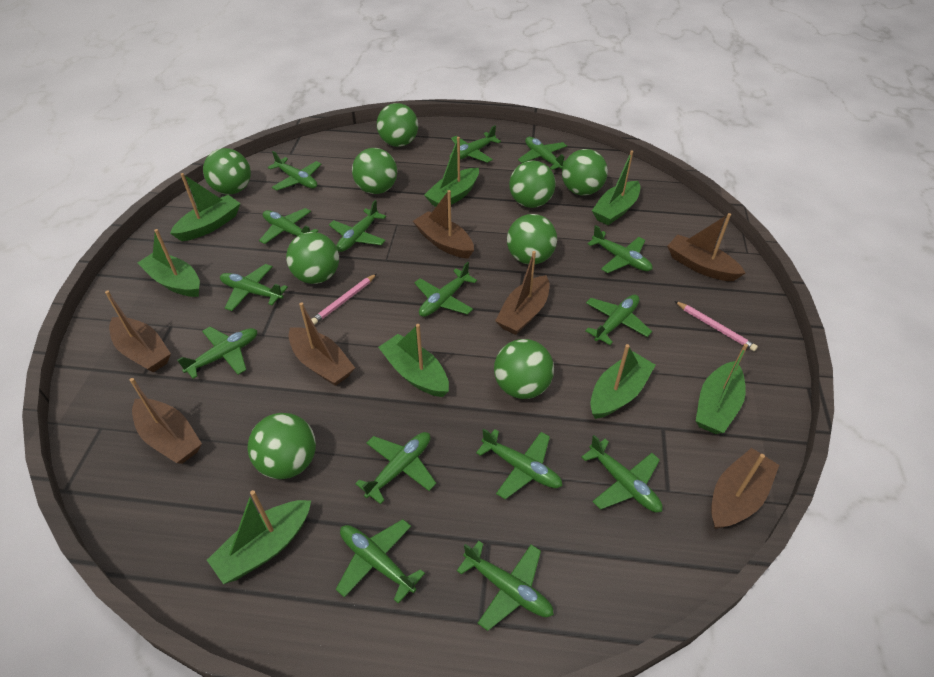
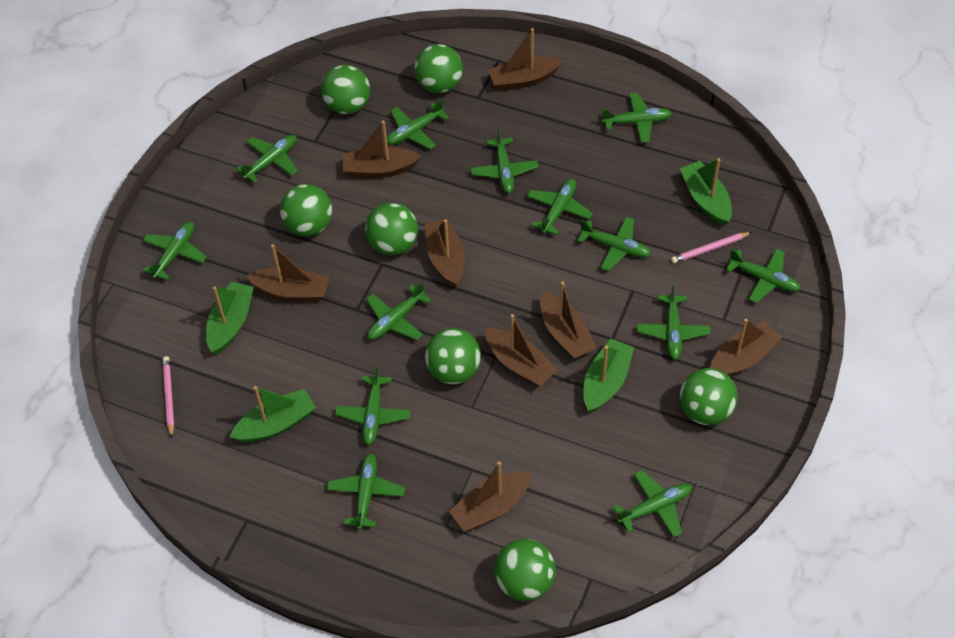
brown boat: [105,291,171,373] [130,378,202,464] [288,302,355,386] [413,190,474,258] [495,251,550,335] [667,213,745,281] [711,448,779,529] = 7 -> [246,244,330,301] [342,121,421,178] [424,218,465,288] [449,461,532,532] [485,314,557,387] [488,28,563,91] [540,281,596,359] [710,319,783,376] = 8
green ball: [203,148,251,194] [248,413,316,479] [286,232,339,284] [352,148,397,194] [377,103,418,147] [494,339,554,399] [507,214,557,264] [509,161,555,208] [562,149,608,195] = 9 -> [280,184,332,236] [321,65,370,114] [365,203,418,256] [414,44,463,93] [425,328,481,384] [494,539,556,601] [680,368,738,425] = 7
green boat: [138,229,200,297] [170,173,241,241] [207,490,311,584] [378,324,449,397] [424,137,479,207] [590,344,656,419] [592,151,640,225] [696,344,748,434] = 8 -> [206,282,254,354] [230,386,316,443] [584,338,634,413] [680,158,732,226] = 4
green plane: [177,327,257,379] [220,264,288,311] [259,208,318,244] [268,151,321,191] [329,200,386,252] [336,519,425,604] [355,432,436,504] [414,262,477,317] [450,125,501,163] [457,541,554,631] [476,428,563,499] [518,137,567,170] [581,435,662,512] [585,295,652,345] [588,225,653,273] = 15 -> [143,222,207,280] [236,135,298,183] [327,453,405,530] [335,366,411,445] [366,281,432,340] [387,99,449,149] [471,128,538,194] [527,179,593,235] [578,217,651,271] [601,93,672,143] [613,470,692,538] [637,284,710,360] [726,249,801,303] = 13

